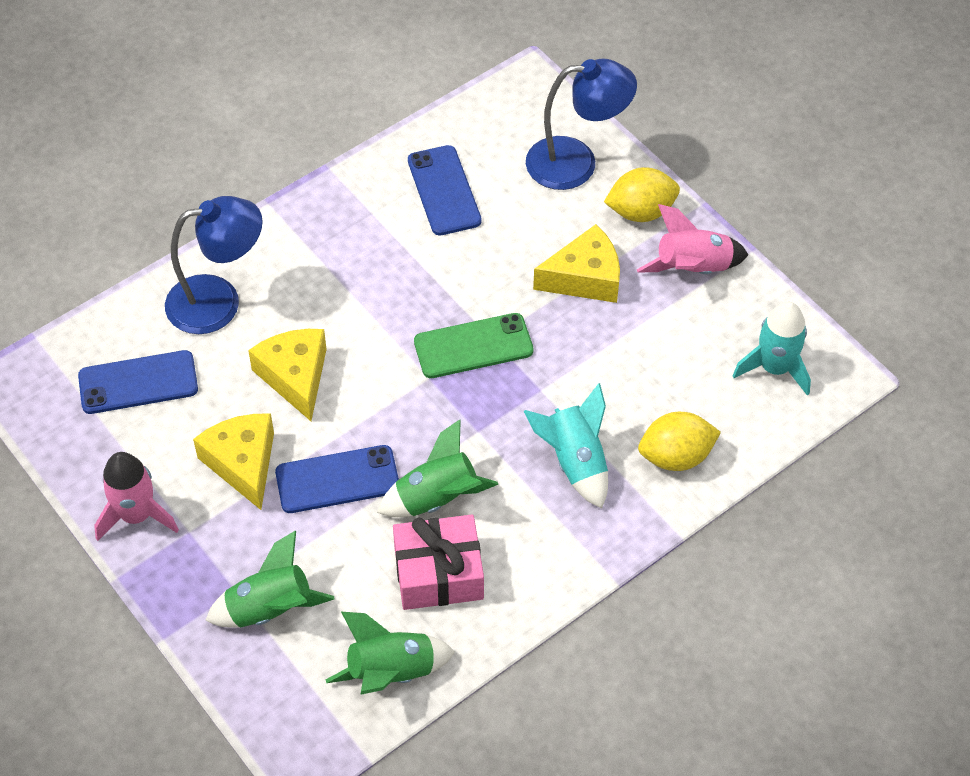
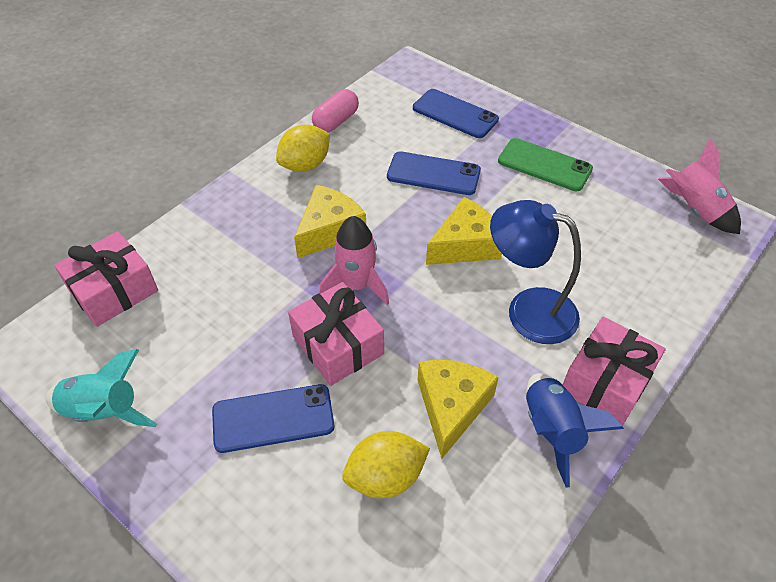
blue lamp: [165,196,263,334] [526,58,637,190] = 2 -> [490,200,581,344] = 1
blue rocket: none = 0 -> [526,373,624,488] = 1
green rocket: [205,531,335,627] [326,612,455,695] [377,419,498,517] = 3 -> none = 0
pink capsule: none = 0 -> [312,89,359,132] = 1
pink gift: [393,514,484,610] = 1 -> [54,231,158,327] [288,282,384,386] [563,317,666,426] = 3
turquoise rocket: [524,383,608,509] [733,302,811,396] = 2 -> [45,349,157,427] = 1

